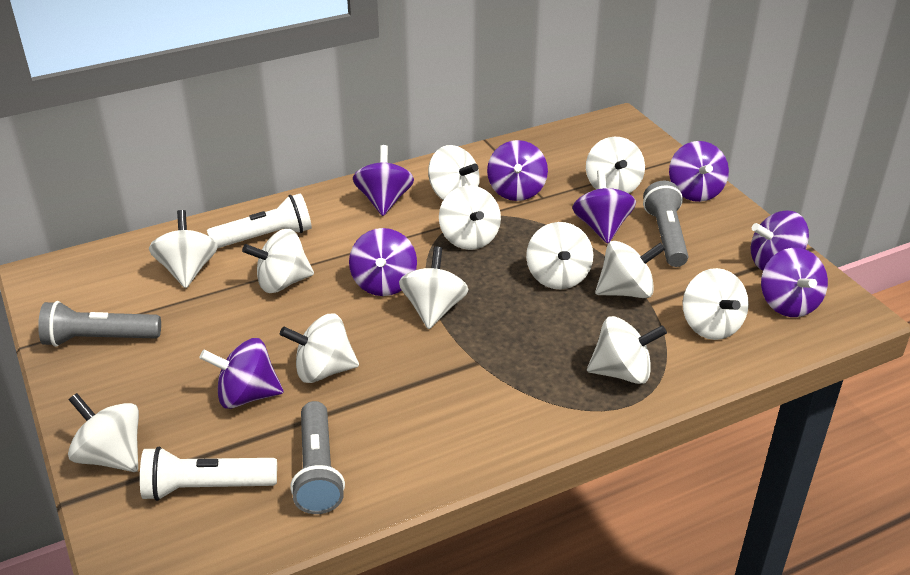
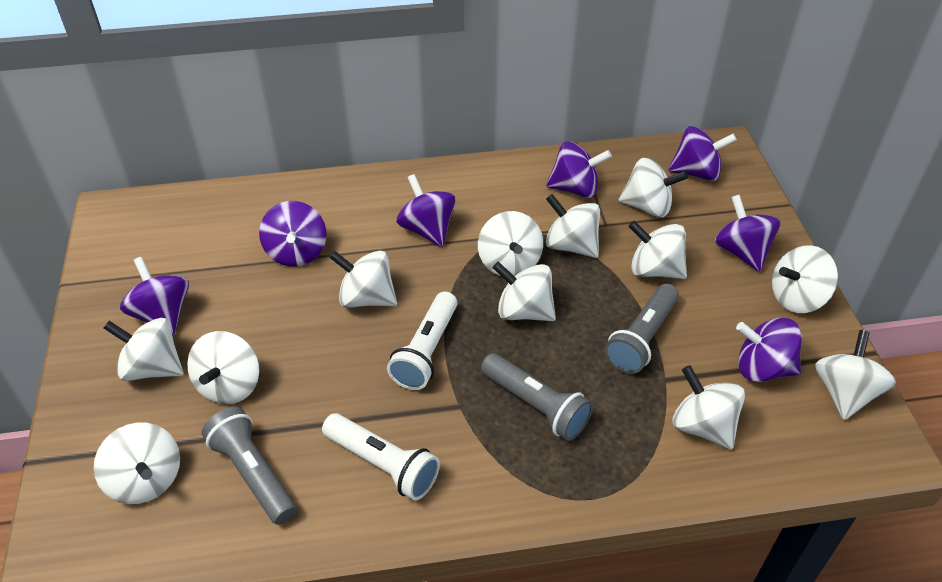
purple spinning top: [199,338,284,409] [349,228,417,296] [353,145,414,216] [487,140,548,201] [572,170,636,244] [669,141,729,202] [751,211,809,270] [761,248,828,317] = 8 -> [120,257,189,336] [259,201,326,267] [396,174,456,247] [546,142,612,198] [668,126,737,181] [714,195,780,272] [736,318,802,382] = 7

